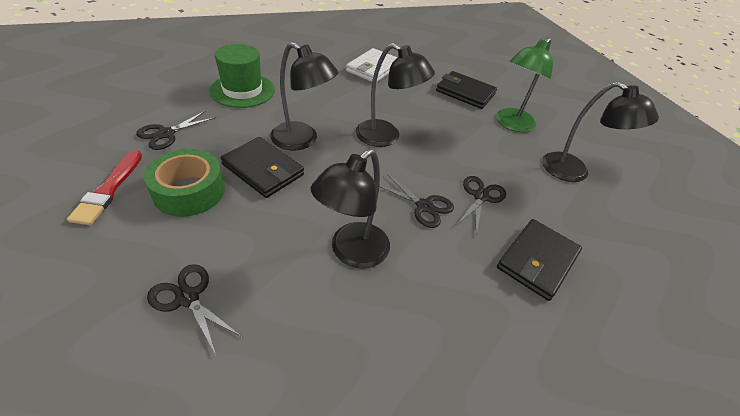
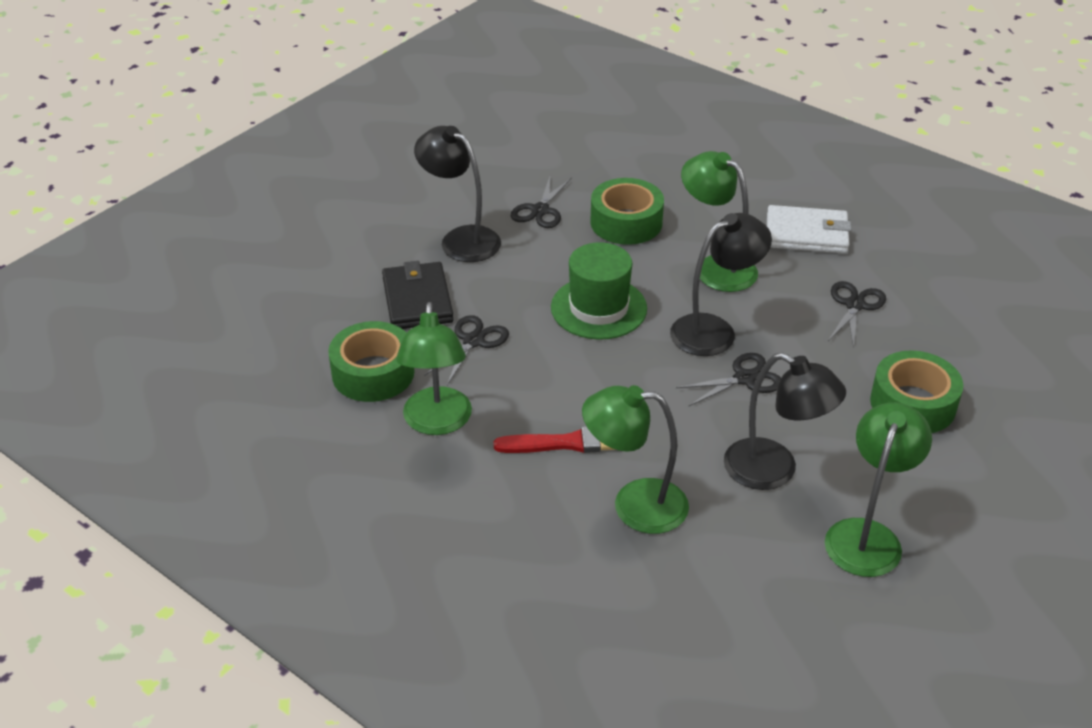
black lamp: [270,42,338,150] [311,149,390,269] [356,43,435,147] [542,82,659,182] = 4 -> [414,126,501,262] [670,213,772,356] [724,352,846,490] = 3
black wallet: [221,137,304,198] [436,71,497,109] [497,219,582,301] = 3 -> [382,261,454,329] = 1
green lamp: [496,38,553,132] = 1 -> [396,302,472,435] [582,385,689,534] [681,151,758,292] [825,402,932,577] = 4
green tape: [144,149,225,217] = 1 -> [328,321,415,402] [590,178,664,245] [870,350,963,433] = 3

